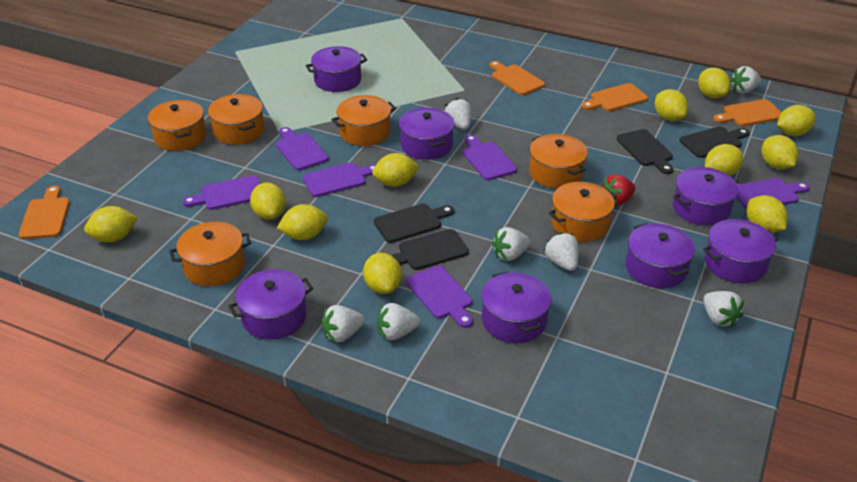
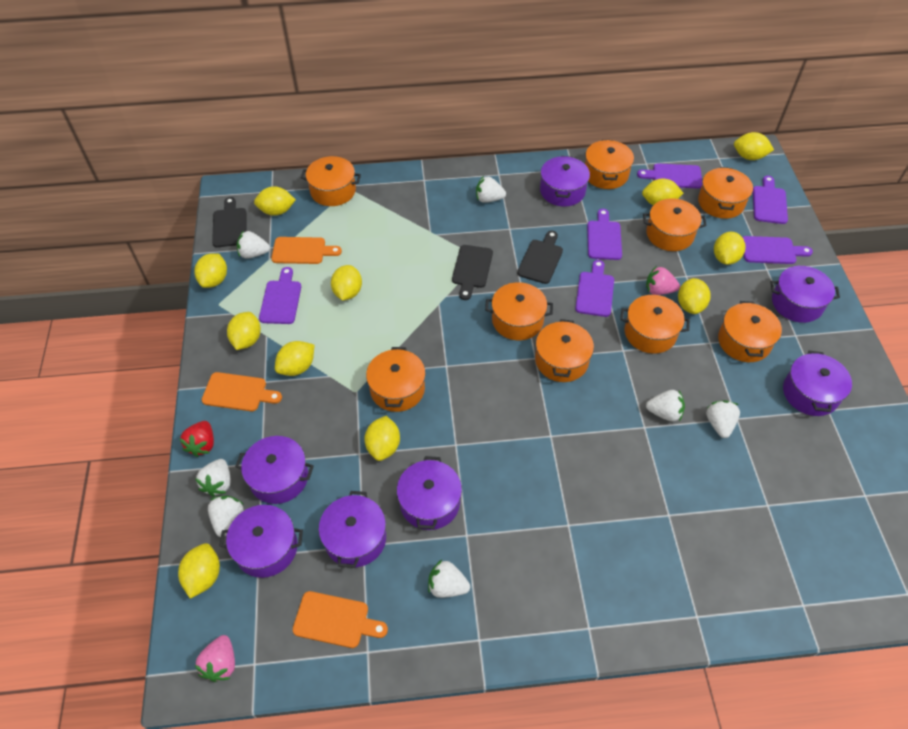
black cutting board: [374,204,454,243] [391,229,469,270] [616,129,673,174] [680,126,750,158] = 4 -> [212,197,246,247] [452,245,493,300] [517,231,563,284] = 3
orange cutting board: [19,186,70,239] [489,61,545,95] [582,83,648,111] [713,99,782,126] = 4 -> [202,372,282,411] [271,237,342,264] [293,591,388,648] = 3
orange pot: [148,100,206,151] [169,222,251,286] [208,94,264,145] [331,95,396,146] [529,134,588,189] [548,182,617,242] = 6 -> [301,156,361,206] [366,347,426,412] [485,282,553,340] [535,319,594,382] [585,140,634,189] [620,295,690,354] [643,199,707,251] [698,167,753,219] [718,301,782,362] = 9
pink strawberry: none = 0 -> [195,635,235,682] [646,266,680,295] = 2

